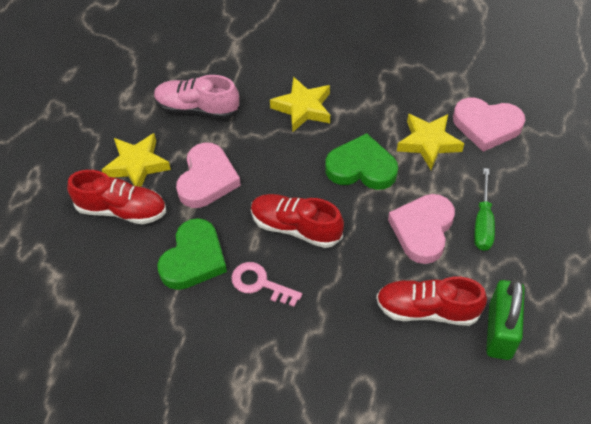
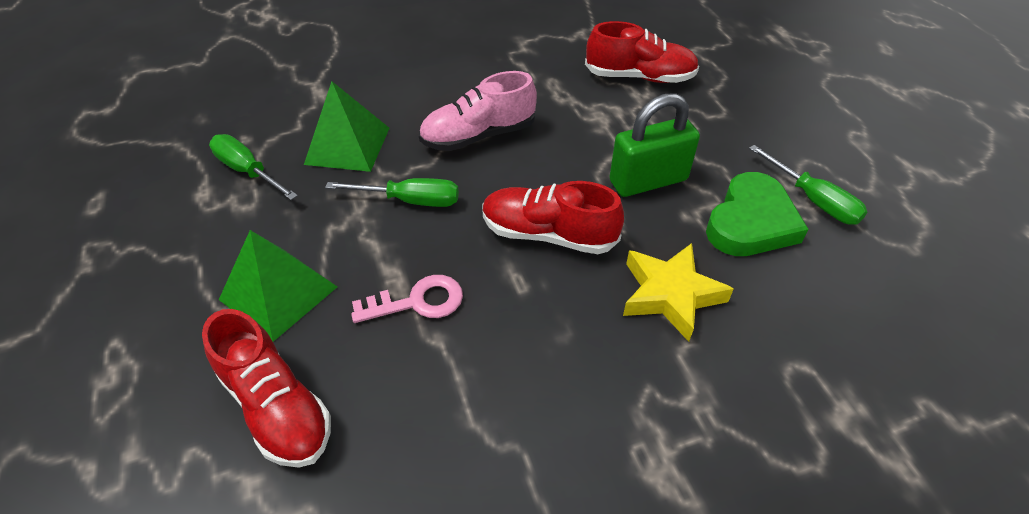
green heart: [157,218,227,290] [325,133,398,190] = 2 -> [706,172,809,256] = 1
green pyramid: none = 0 -> [219,230,337,342] [304,81,389,172] = 2
green screwdriver: [474,168,495,251] = 1 -> [209,134,298,200] [325,178,459,207] [749,145,867,225] = 3
pink heart: [176,143,241,208] [388,194,455,264] [453,98,525,152] = 3 -> none = 0
yellow star: [102,133,171,187] [270,76,330,133] [397,113,464,170] = 3 -> [623,243,734,342] = 1

